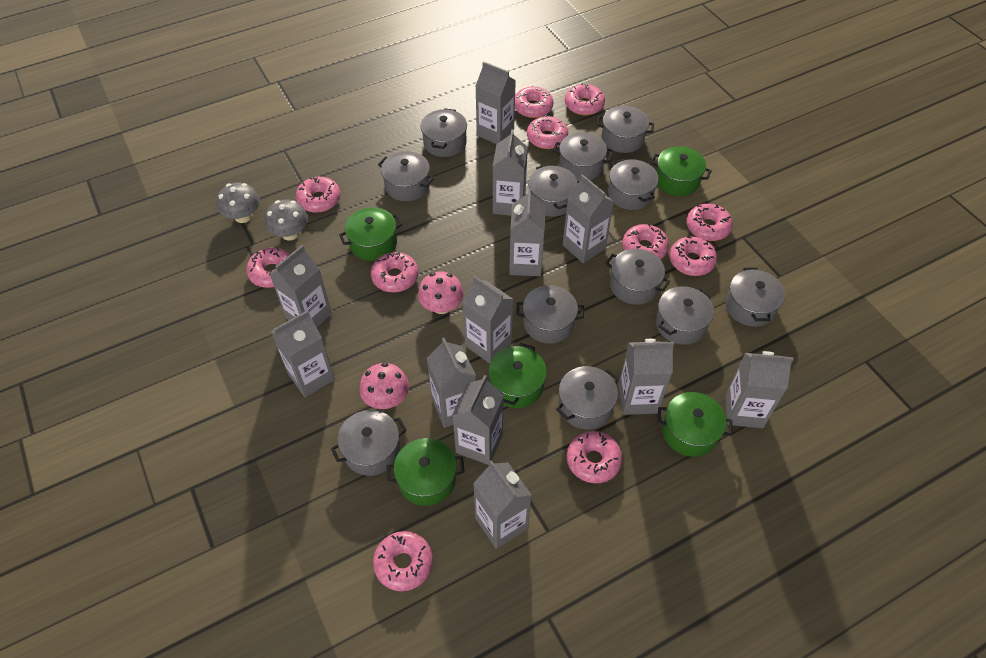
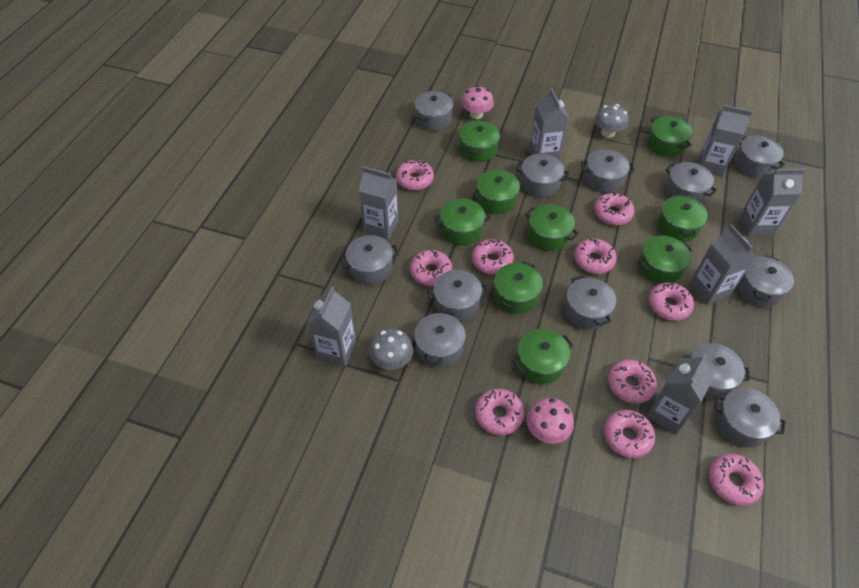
green pot: [339,207,403,261] [387,438,465,506] [488,343,547,408] [651,146,712,196] [657,392,733,457] = 5 -> [434,198,491,245] [459,120,500,162] [472,169,523,214] [493,261,543,314] [513,329,573,384] [525,204,578,251] [639,235,692,284] [647,116,692,157] [657,195,708,242] = 9
grey carton: [269,245,332,328] [271,310,335,397] [427,338,476,428] [452,375,504,465] [462,276,513,364] [473,460,532,549] [475,61,516,144] [493,129,528,216] [509,189,545,276] [563,174,614,263] [618,339,674,415] [726,351,794,428] = 12 -> [307,286,356,367] [359,167,399,240] [529,88,569,160] [646,354,715,434] [690,225,756,305] [698,105,752,177] [740,169,805,236] = 7
pink donut: [246,248,290,288] [296,177,340,213] [371,252,418,293] [373,531,433,591] [515,85,554,118] [527,115,568,149] [565,83,605,115] [567,431,622,483] [622,224,669,259] [669,236,717,276] [687,204,733,241] = 11 -> [396,160,434,190] [410,249,452,286] [472,239,514,275] [475,389,524,435] [574,238,617,274] [594,193,634,225] [604,410,655,458] [608,359,657,404] [648,282,694,321] [709,454,764,506] = 10

